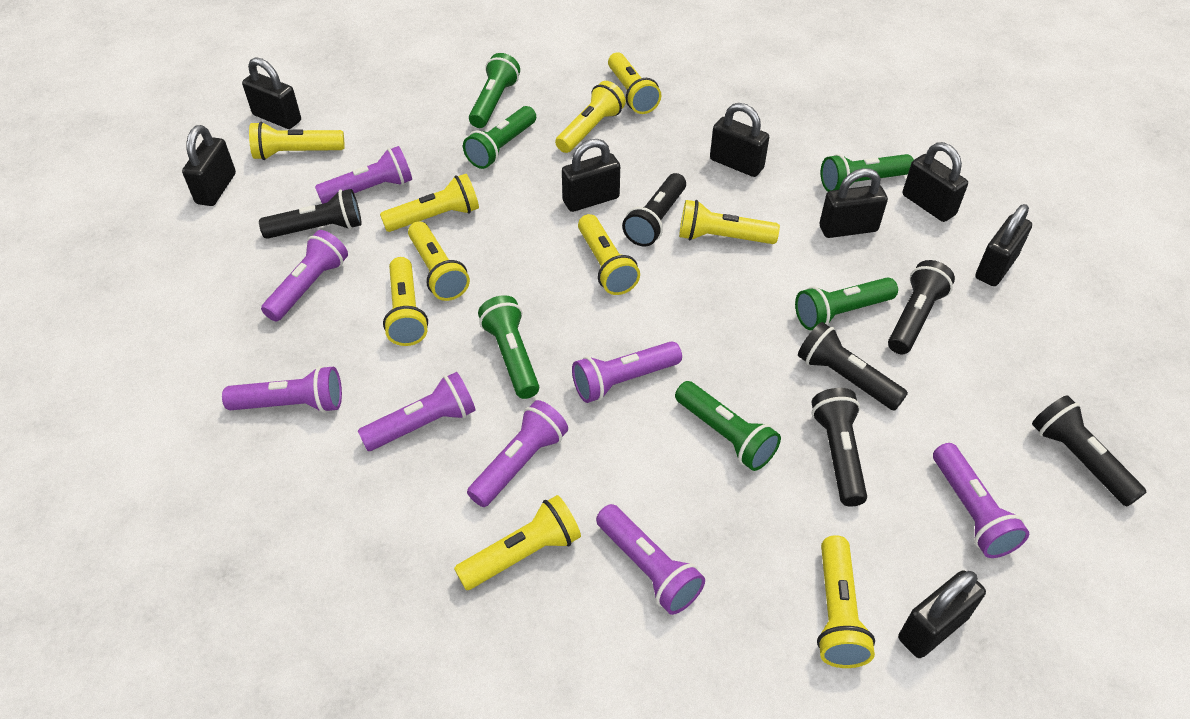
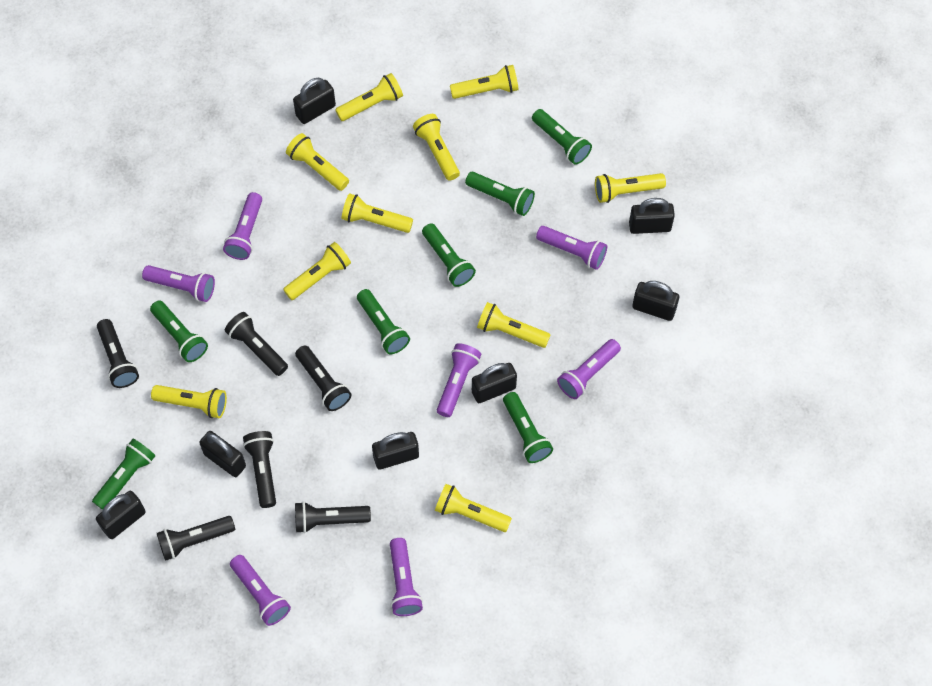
black padlock: [182,125,236,206] [242,57,301,129] [562,139,620,212] [710,103,769,177] [820,168,888,238] [898,570,986,658] [903,142,968,222] [975,204,1032,286] = 8 -> [96,491,146,539] [199,431,246,477] [293,78,336,124] [372,432,419,470] [472,363,517,403] [629,198,675,234] [632,281,679,321] = 7
green flashlight: [463,106,536,169] [469,53,520,128] [478,295,539,399] [675,381,781,471] [795,277,898,330] [821,154,914,192] = 6 -> [92,439,156,510] [150,300,208,362] [357,289,410,354] [422,224,476,287] [465,172,535,216] [503,392,553,463] [532,109,592,165] = 7
purple flashlight: [222,366,342,413] [261,230,348,321] [315,146,412,204] [358,372,476,451] [467,400,568,507] [572,341,682,403] [596,504,705,615] [933,443,1029,558] = 8 -> [142,265,215,302] [223,192,262,260] [230,555,291,626] [390,538,423,616] [437,343,481,417] [536,226,607,270] [557,339,621,399] = 7

